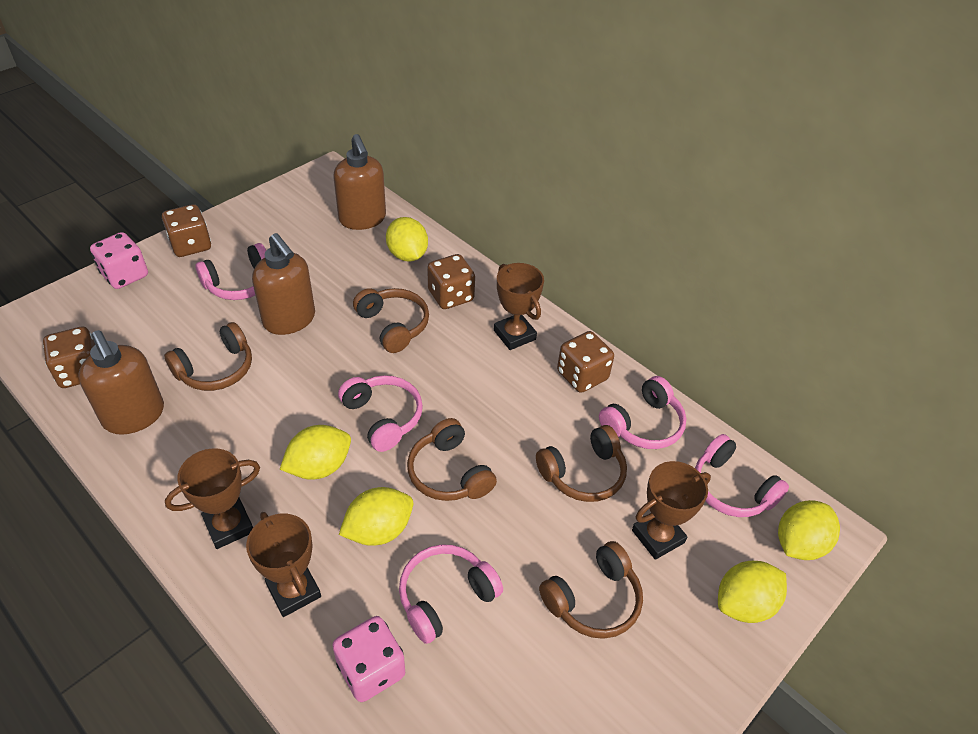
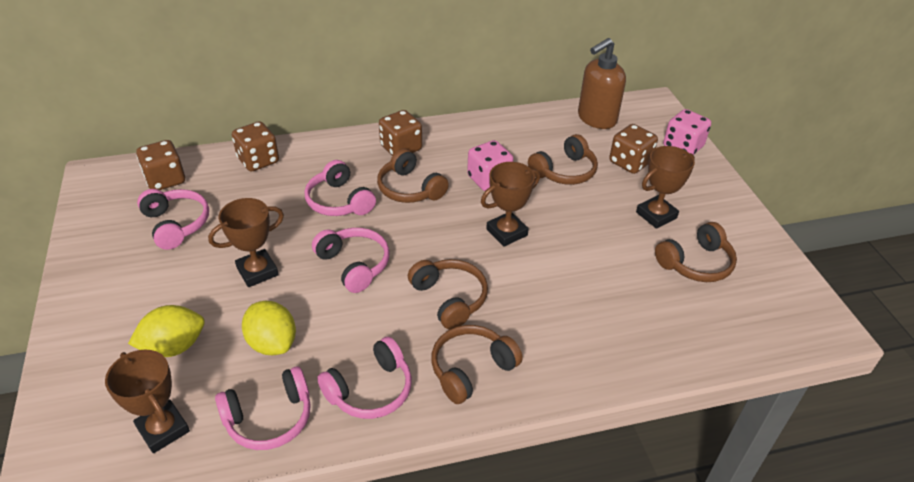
brown soap dispenser: [78,330,164,435] [252,233,315,335] [333,134,386,230] = 3 -> [578,38,626,129] = 1
yellow lemon: [280,425,351,480] [339,487,413,546] [386,217,428,262] [718,561,787,623] [778,500,840,560] = 5 -> [128,305,205,357] [242,301,296,355] = 2

